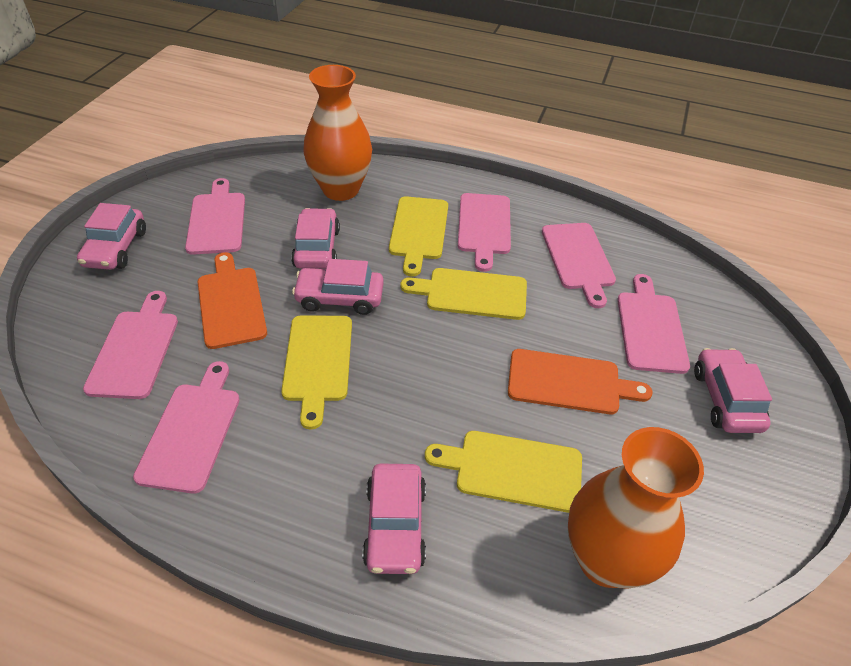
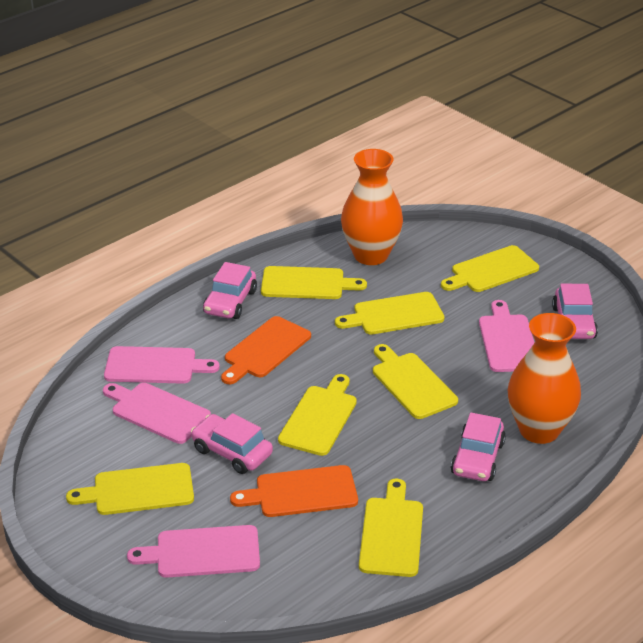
pink car: [77,203,146,270] [291,208,340,269] [292,259,384,315] [362,464,426,574] [694,348,772,433] = 5 -> [191,413,273,474] [203,262,257,319] [451,413,506,481] [552,284,598,339] = 4
pink cutting board: [83,291,178,399] [133,361,240,494] [185,178,245,255] [458,193,511,272] [542,223,616,308] [617,274,690,374] = 6 -> [103,383,211,444] [104,346,220,384] [127,525,260,578] [479,300,535,372] = 4
yellow cutting board: [281,315,352,430] [389,196,448,277] [400,268,527,320] [425,431,582,513] = 4 -> [66,463,194,515] [261,266,367,299] [278,374,357,456] [335,292,444,335] [359,479,423,577] [373,344,458,419] [441,245,539,292] = 7

